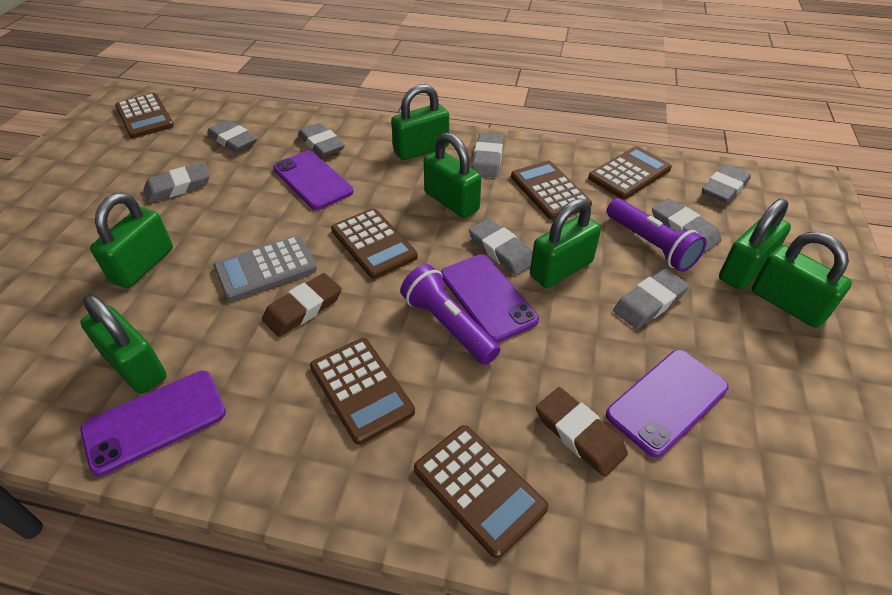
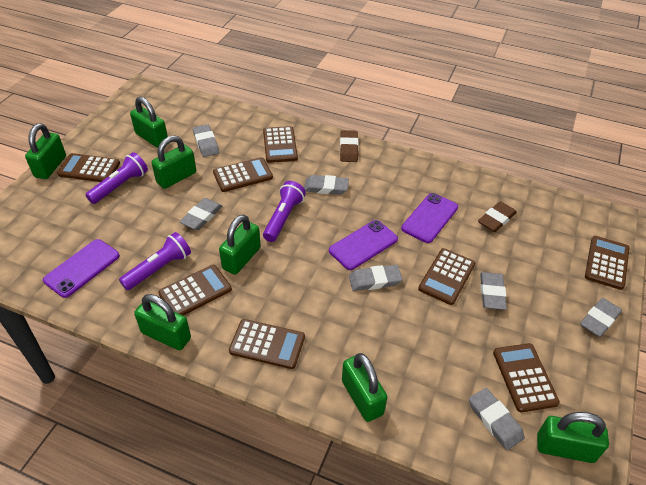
brown calculator: [115,93,174,139] [310,338,415,445] [331,208,418,279] [414,425,548,559] [511,161,592,220] [588,146,672,199] = 6 -> [57,153,120,182] [158,265,232,316] [213,157,273,192] [229,319,305,369] [263,126,298,163] [418,248,475,305] [493,343,560,412] [585,236,629,290] = 8
grey calculator: [213,235,317,301] = 1 -> none = 0
grey eraser: [143,163,210,203] [207,120,257,153] [298,123,345,157] [469,218,533,275] [472,133,504,177] [613,269,689,329] [652,198,722,252] [702,164,751,203] = 8 -> [179,198,223,230] [193,124,219,157] [304,175,349,195] [349,265,402,291] [469,388,525,450] [480,272,507,310] [580,298,622,337] = 7
purple flashlight: [400,264,500,365] [607,198,706,272] = 2 -> [85,152,148,204] [119,232,191,291] [263,181,306,242] = 3
purple phone: [80,371,226,476] [273,151,353,210] [441,254,539,343] [606,350,729,457] = 4 -> [43,239,120,298] [329,220,398,270] [401,193,458,243] = 3

